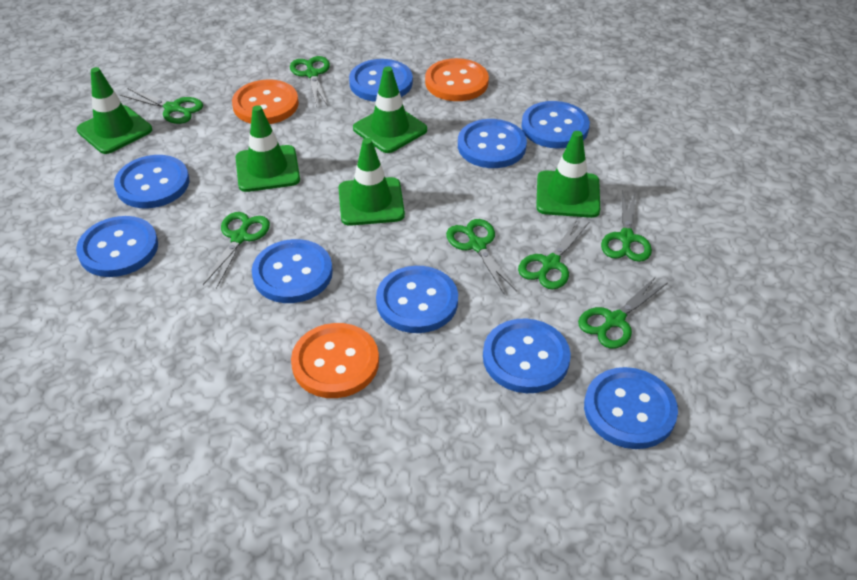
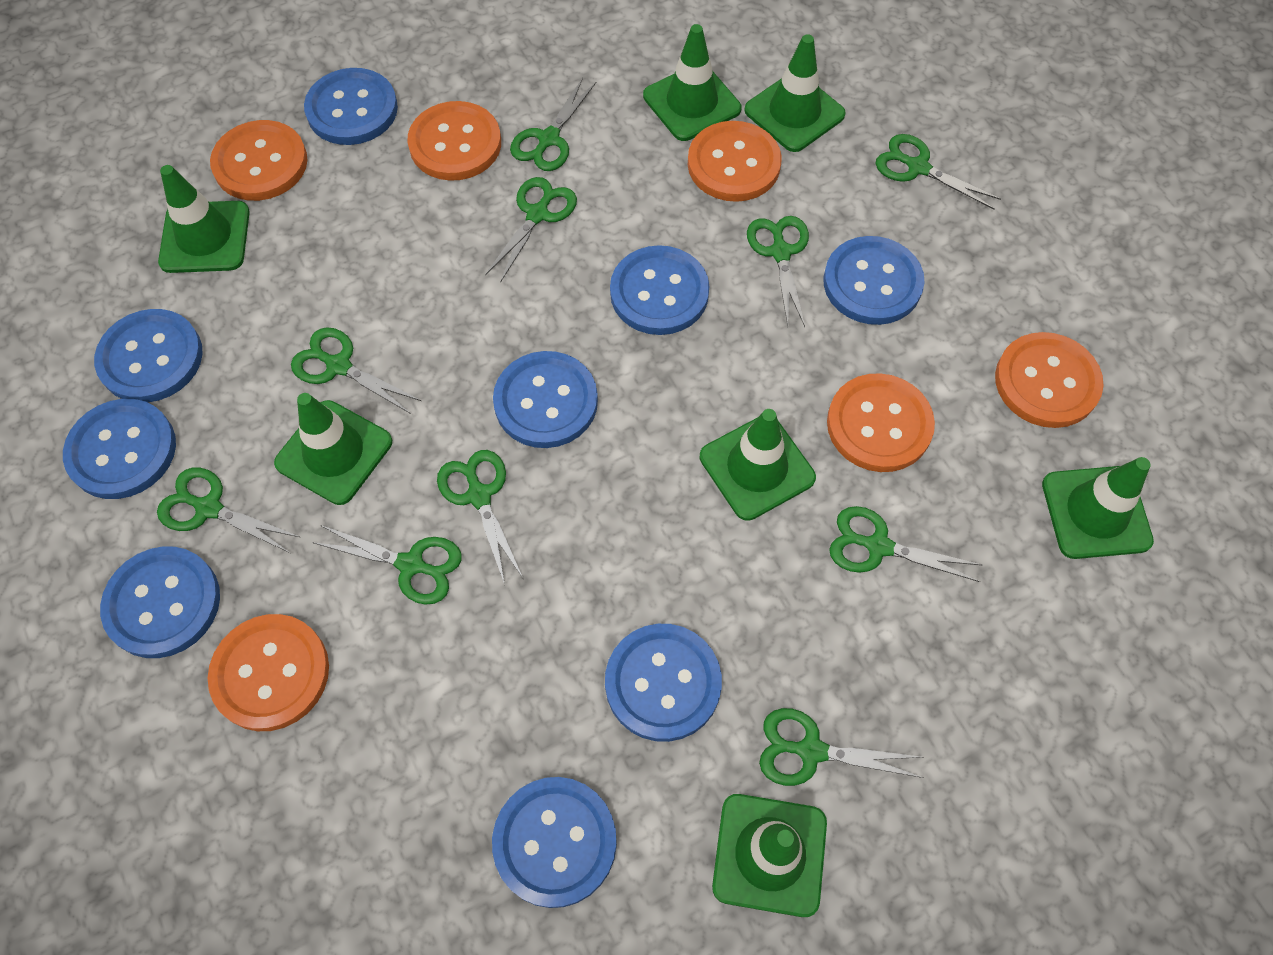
green scissors: [120,88,203,124] [203,212,270,289] [290,56,330,107] [446,219,517,294] [518,218,589,289] [578,277,668,349] [601,190,652,262] = 7 -> [157,468,300,553] [291,327,421,414] [312,525,462,605] [437,450,523,584] [485,177,577,283] [510,78,597,171] [747,216,809,327] [759,708,924,786] [829,506,982,582] [876,134,1001,209] = 10
green traffic cone: [77,67,152,154] [236,105,300,192] [338,138,405,226] [353,67,427,153] [536,131,600,218] = 5 -> [158,165,250,273] [274,393,392,505] [643,24,741,141] [700,409,816,521] [712,794,827,917] [745,34,846,152] [1042,457,1154,559] = 7
orange button: [232,80,299,124] [291,323,379,398] [425,58,489,101] = 3 -> [208,614,329,731] [210,120,308,201] [407,101,501,181] [688,121,782,202] [827,373,935,472] [995,332,1104,428] = 6

